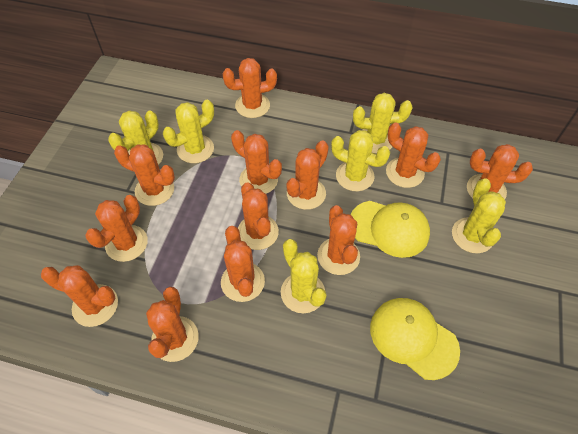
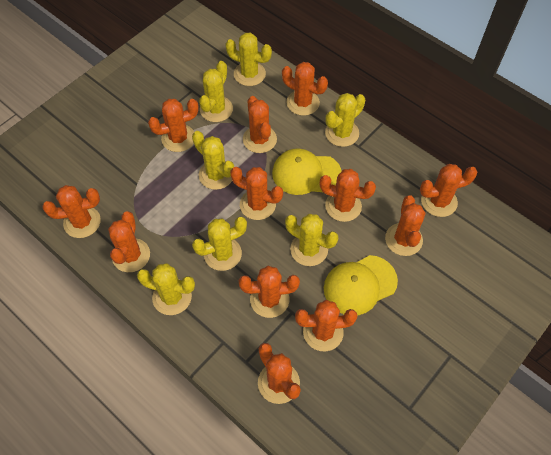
yellow cactus: [108,110,163,165] [163,100,214,163] [281,239,326,313] [331,130,390,191] [353,93,413,154] [452,178,506,253] = 6 -> [137,263,195,315] [192,131,234,190] [192,217,247,271] [199,61,233,122] [225,33,272,86] [285,214,338,266] [325,93,365,147] = 7

